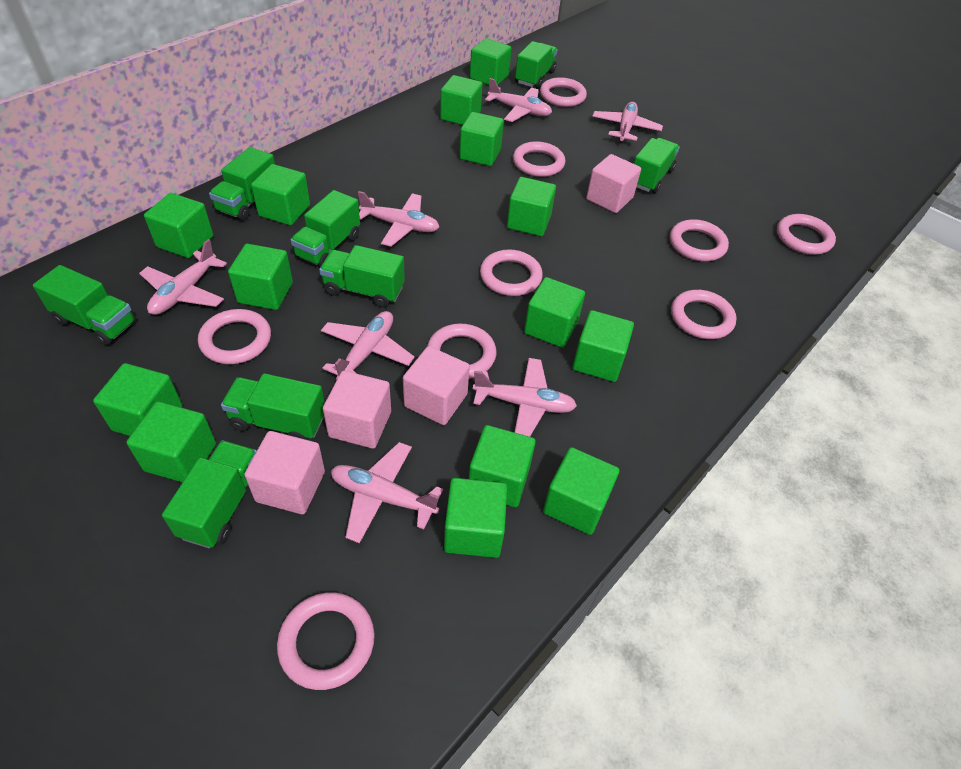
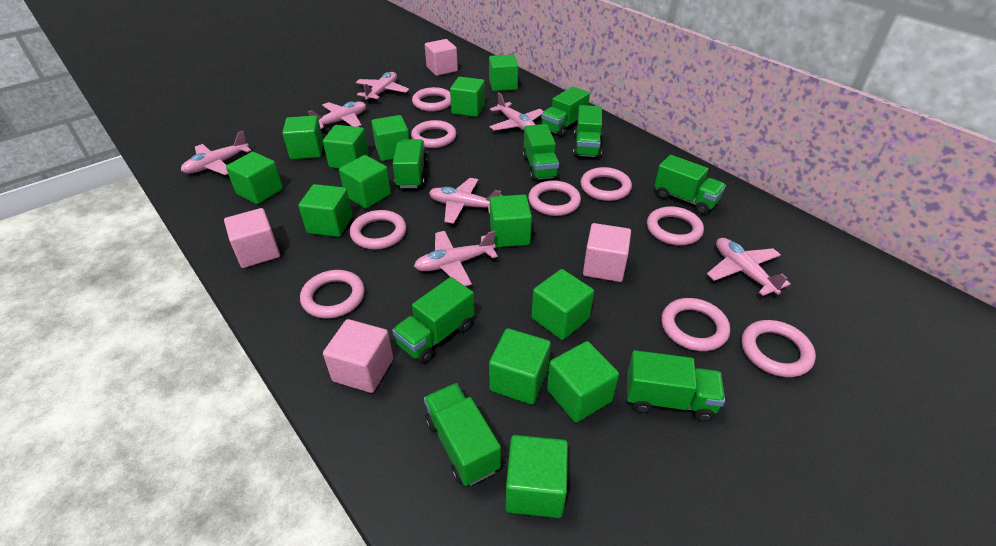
green cube: [93,363,182,436] [126,401,216,483] [144,193,213,258] [228,244,293,310] [251,164,310,225] [440,75,483,125] [444,478,507,558] [459,112,504,166] [469,425,536,507] [470,38,512,85] [507,177,556,236] [524,277,585,348] [543,447,620,535] [572,310,634,382] = 14 -> [226,152,283,204] [282,116,323,159] [298,184,353,237] [323,125,369,168] [339,155,391,208] [371,115,409,161] [450,77,485,117] [489,55,518,91] [489,328,551,405] [490,195,532,247] [506,435,568,518] [532,269,594,340] [547,341,619,423] = 13

